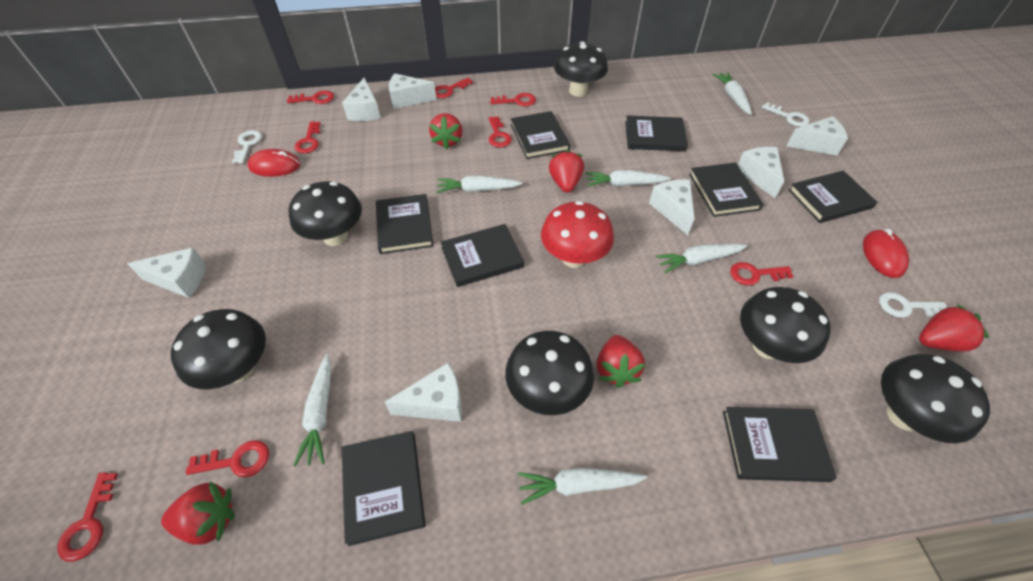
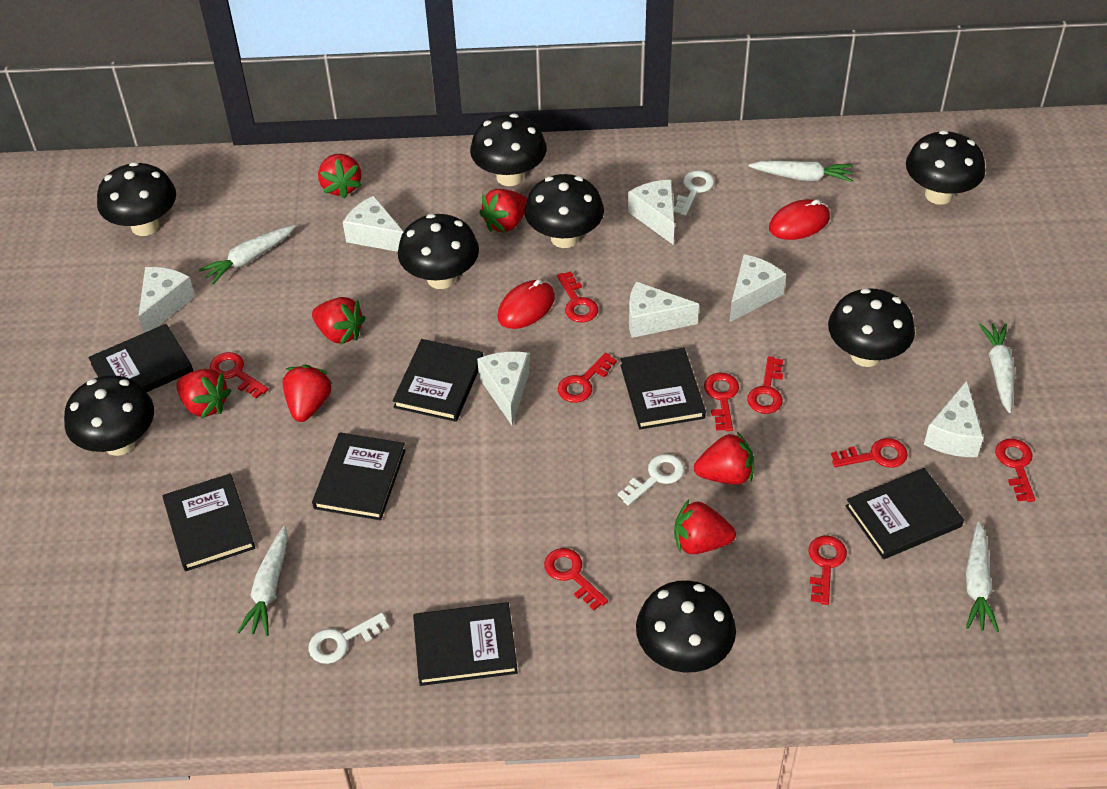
black book: [342,431,426,546] [376,194,434,254] [441,224,524,287] [511,111,570,159] [625,115,688,151] [689,162,763,217] [723,407,837,482] [788,171,877,223] = 8 -> [88,324,193,392] [163,473,255,571] [312,432,406,520] [393,339,483,422] [413,602,518,686] [620,348,706,430] [846,468,964,559] = 7
black mushroom: [171,309,266,389] [289,181,362,246] [505,331,594,415] [554,41,608,97] [740,287,831,363] [881,354,990,443] = 6 -> [64,375,154,456] [97,162,176,236] [398,214,479,289] [470,114,547,186] [524,174,604,248] [636,580,736,673] [828,288,915,367] [906,130,985,205] = 8
red key: [57,472,118,562] [186,440,269,477] [287,90,334,104] [294,122,321,154] [435,78,473,98] [488,116,512,148] [490,93,536,106] [730,262,794,286] = 8 -> [210,352,269,399] [544,548,608,610] [557,271,598,323] [558,352,617,403] [704,372,739,431] [747,356,783,414] [808,536,847,605] [831,438,908,468] [995,439,1035,502] = 9
red mushroom: [541,201,614,268] = 1 -> none = 0
red strawberry: [161,481,235,545] [429,113,462,149] [549,150,584,193] [597,335,645,388] [919,304,989,351] = 5 -> [176,369,231,419] [282,365,332,422] [312,297,366,345] [318,154,362,199] [479,189,527,233] [674,500,736,554] [694,432,754,485] = 7
white carrot: [293,354,331,467] [437,175,523,193] [518,468,647,505] [585,170,671,187] [655,244,747,273] [713,72,752,115] = 6 -> [199,225,295,284] [238,526,288,636] [749,161,853,182] [966,521,999,632] [979,323,1014,413] = 5

